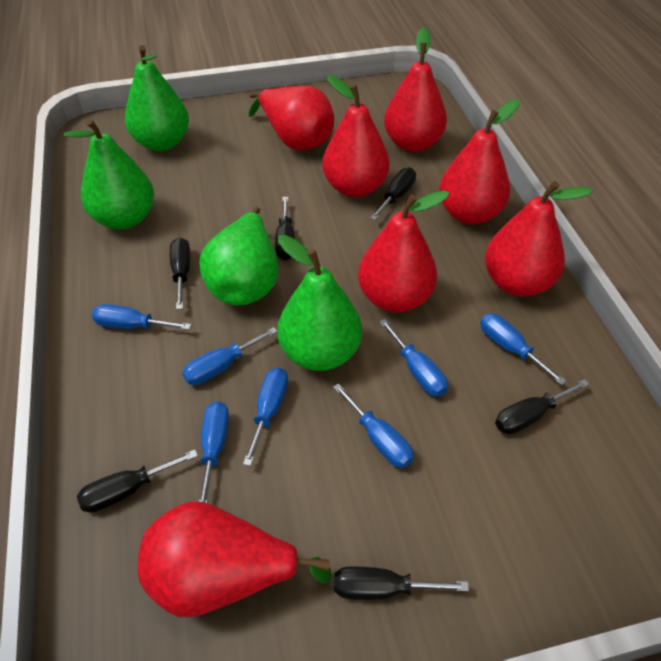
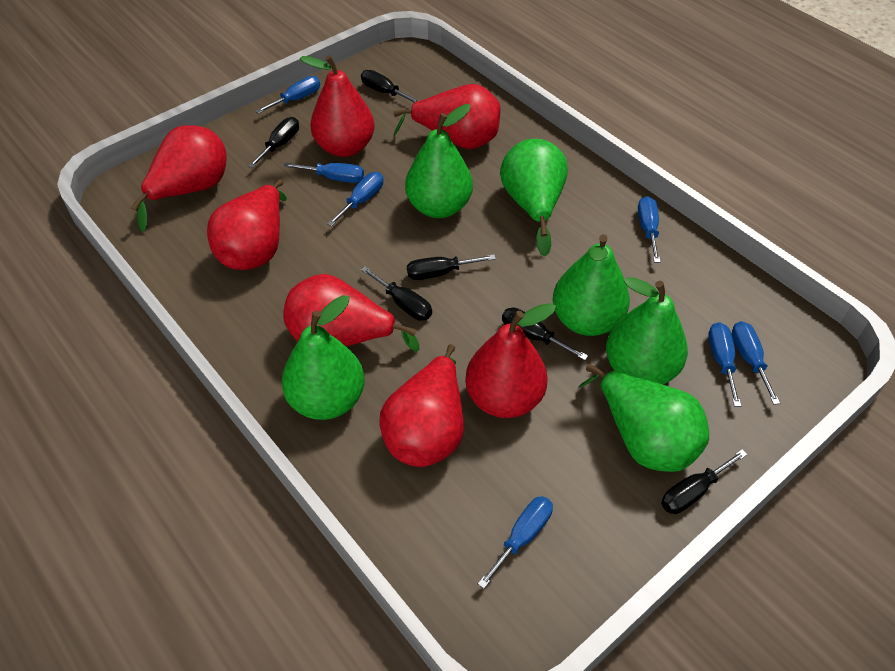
green pear: [64,119,154,229] [125,45,189,151] [199,207,278,306] [277,235,362,371] = 4 -> [282,295,364,420] [405,104,473,218] [500,139,568,257] [552,234,630,336] [579,364,709,472] [606,277,688,384] = 6

